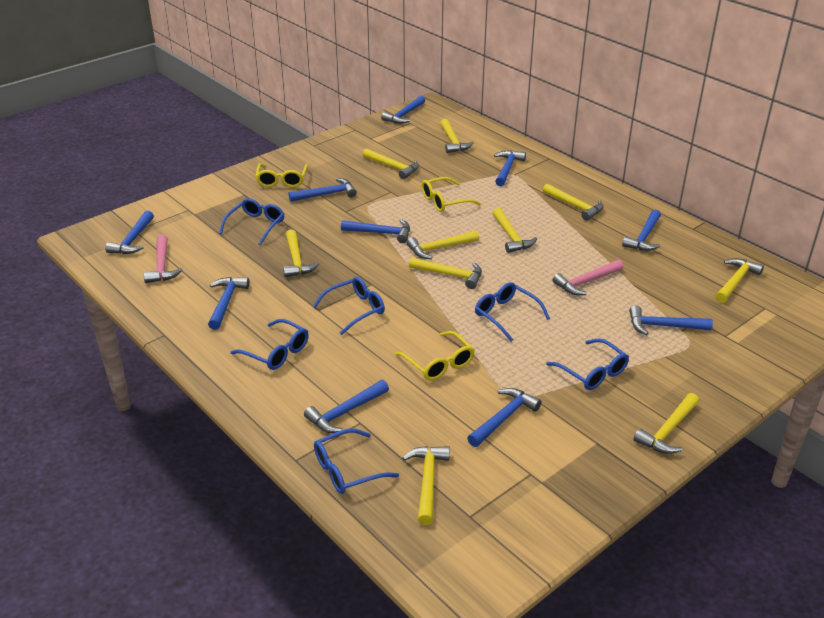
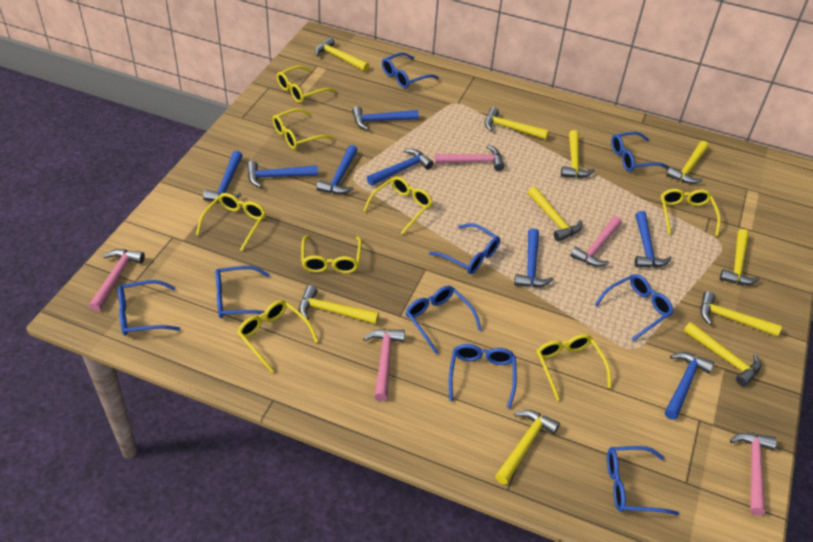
blue glasses: [219,198,284,245] [231,319,309,370] [313,277,385,335] [314,429,399,494] [475,282,550,342] [546,338,629,390] = 6 -> [118,280,180,336] [216,266,270,318] [382,52,439,89] [406,286,482,354] [429,223,500,274] [449,344,517,408] [594,274,674,341] [607,446,679,515] [611,132,669,172] = 9
blue hammer: [105,211,154,254] [208,277,250,330] [288,178,357,202] [304,380,389,433] [341,219,410,243] [381,96,425,124] [467,388,542,447] [494,150,526,186] [622,209,661,251] [629,305,713,335] = 10 -> [203,151,243,201] [247,161,318,188] [317,145,358,194] [352,106,419,130] [367,149,433,185] [514,228,553,287] [635,211,672,268] [665,352,714,420] = 8
pink hammer: [144,235,182,283] [553,260,623,295] = 2 -> [89,249,145,312] [363,329,405,401] [435,145,504,171] [570,216,622,267] [730,433,777,516] = 5
yellow glasses: [255,163,308,188] [395,331,475,381] [422,177,481,212] = 3 -> [196,193,266,251] [237,300,319,372] [273,108,334,149] [277,65,336,103] [301,235,362,273] [363,176,433,234] [537,334,612,401] [661,189,721,236] = 8

